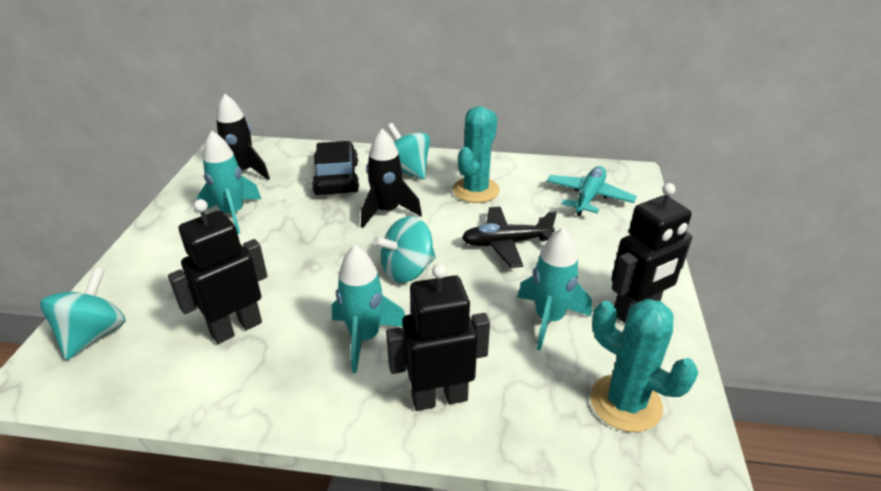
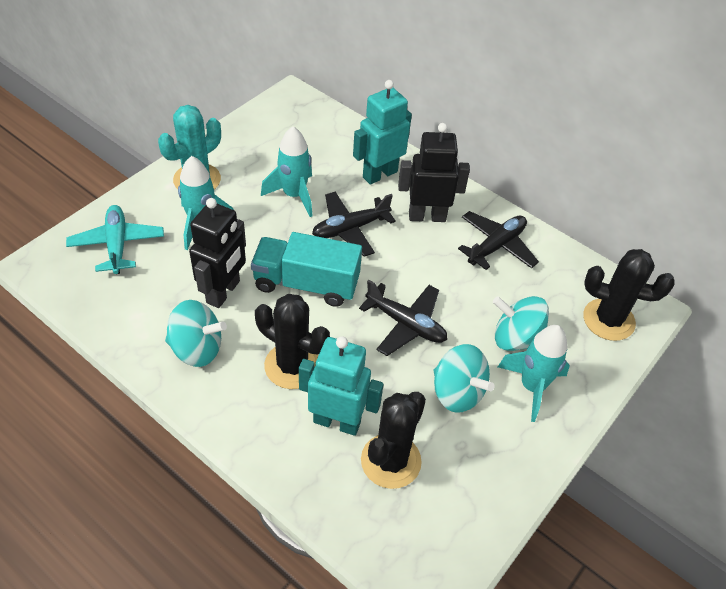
black cactus: none = 0 -> [255,294,330,389] [361,392,426,489] [583,249,675,341] = 3
black car: [312,141,359,195] = 1 -> none = 0
black plane: [462,207,557,268] = 1 -> [312,192,396,257] [359,280,448,356] [458,211,539,270] = 3
black robot: [168,199,267,344] [386,264,490,411] [612,183,693,323] = 3 -> [189,198,246,308] [398,123,470,222] = 2
black rocket: [216,94,270,180] [361,129,422,228] = 2 -> none = 0
turquoise cactus: [453,106,500,203] [590,299,698,432] = 2 -> [158,105,221,190] = 1
turquoise robot: none = 0 -> [299,337,383,436] [353,80,412,185] = 2
turquoise truck: none = 0 -> [251,232,362,307] = 1

